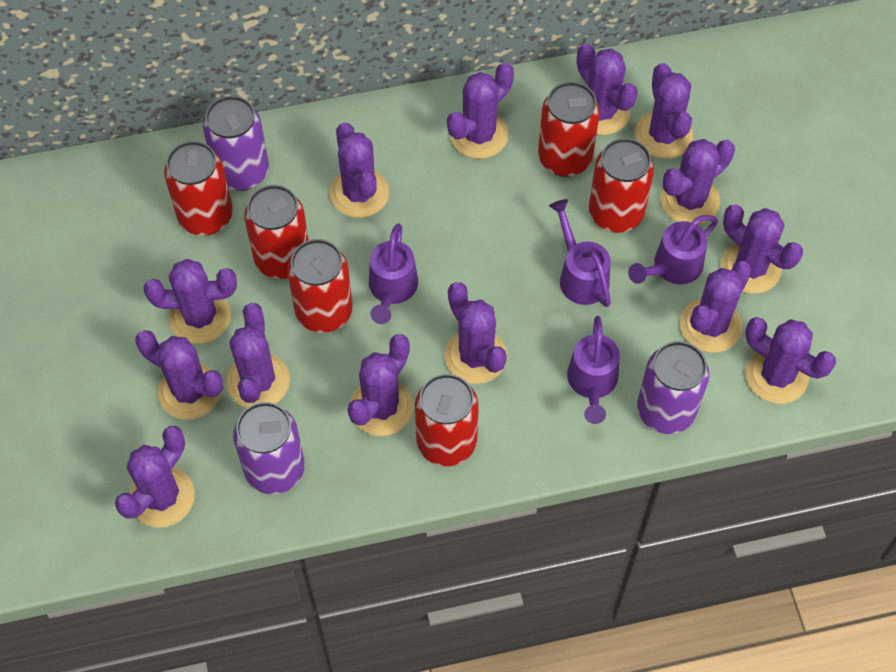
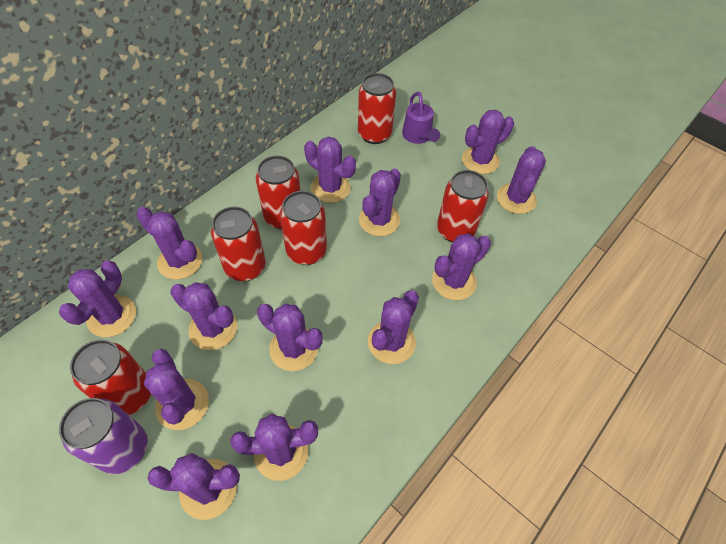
purple cactus: [115,426,195,528] [135,330,223,420] [144,259,237,344] [227,303,290,408] [330,122,389,218] [347,334,414,436] [444,282,507,384] [447,62,514,159] [577,44,638,135] [635,63,693,159] [660,139,735,225] [680,261,752,353] [721,204,803,294] [745,317,836,404] = 14 -> [59,261,136,337] [136,207,203,279] [144,349,209,430] [147,453,240,520] [170,282,237,350] [230,414,318,481] [257,304,323,371] [304,137,356,203] [359,168,401,236] [368,290,419,364] [432,234,491,300] [462,110,514,174] [497,146,546,214] = 13
purple can: [203,96,269,191] [233,402,305,494] [637,341,709,434] = 3 -> [59,398,148,474] = 1
purple watering can: [369,224,418,324] [549,199,611,307] [567,316,620,424] [628,215,718,284] = 4 -> [402,92,440,144] = 1

